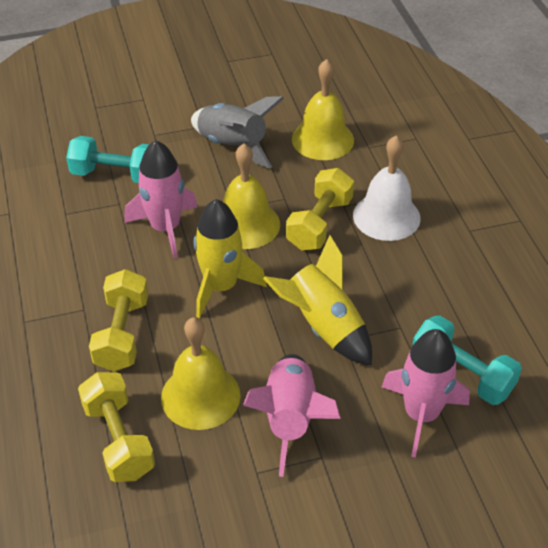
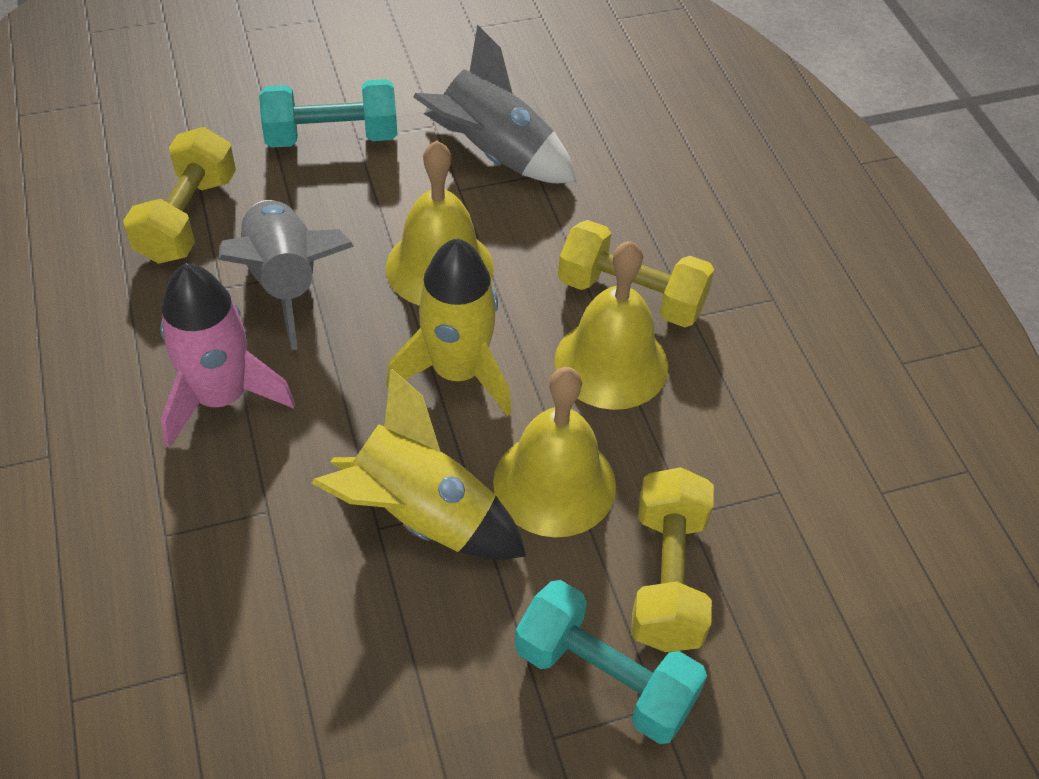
grey rocket: [191,96,284,168] = 1 -> [219,200,354,350] [413,25,576,183] = 2
pink rocket: [124,140,198,258] [243,354,341,477] [382,329,470,458] = 3 -> [160,263,295,447] = 1
white bell: [353,135,421,241] = 1 -> none = 0

